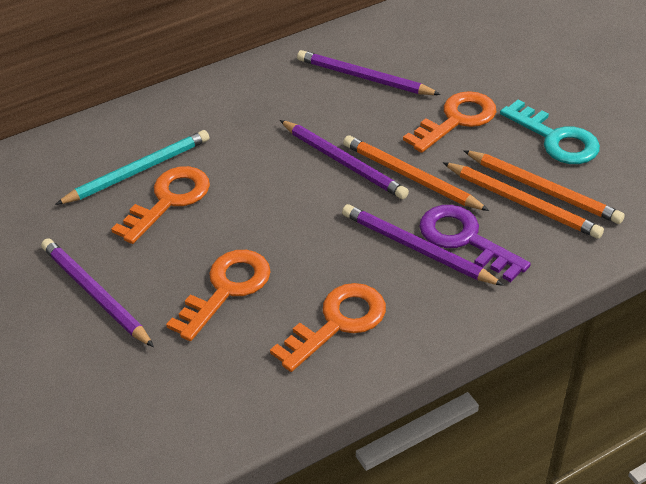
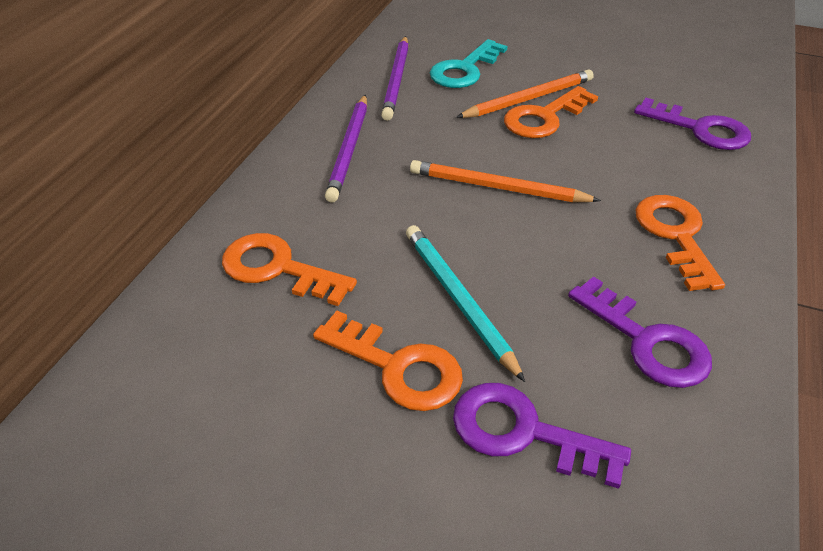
orange pencil: [343,135,489,211] [443,162,604,239] [463,150,625,224] = 3 -> [410,160,601,202] [456,69,594,118] = 2
purple key: [419,205,531,282] = 1 -> [453,383,631,489] [568,276,712,388] [634,98,751,150] = 3
purple pencil: [41,238,154,347] [280,120,409,199] [297,50,441,95] [342,204,504,286] = 4 -> [325,94,367,203] [381,36,409,121] = 2

